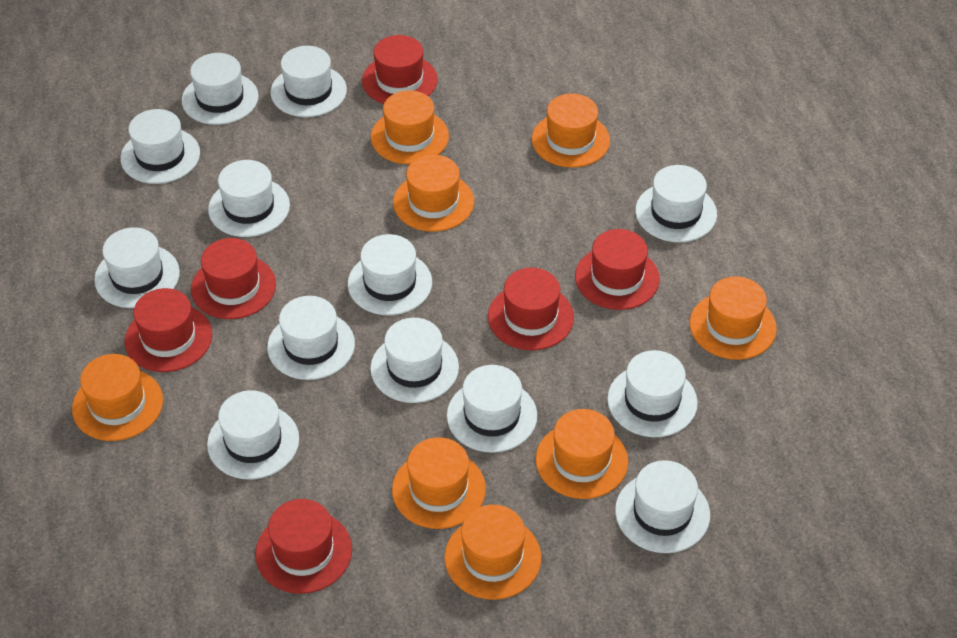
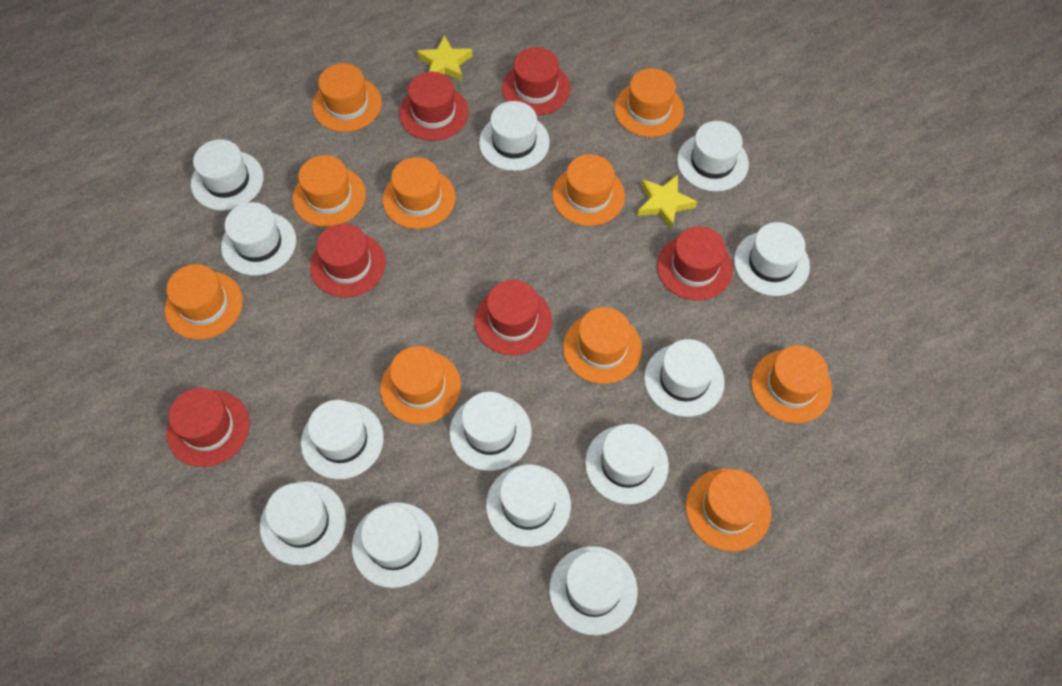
orange hat: [72,354,163,441] [371,90,449,164] [392,437,486,529] [393,155,474,232] [444,505,541,600] [532,94,610,167] [536,409,628,499] [690,276,777,360] = 8 -> [165,264,243,340] [293,155,366,227] [312,63,382,132] [380,346,461,424] [383,157,456,229] [552,154,625,226] [563,307,642,384] [614,68,684,137] [686,469,771,551] [751,345,832,423] = 10
yellow star: none = 0 -> [417,35,472,81] [638,175,697,230] = 2

